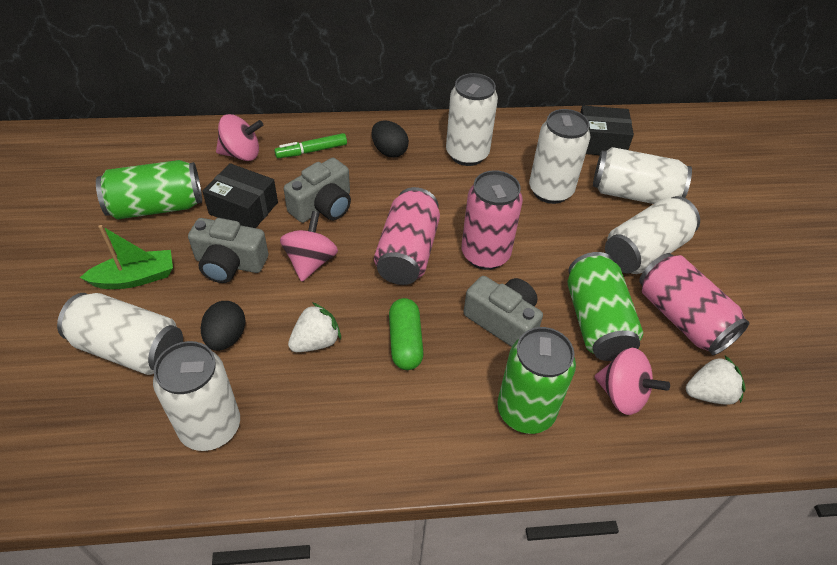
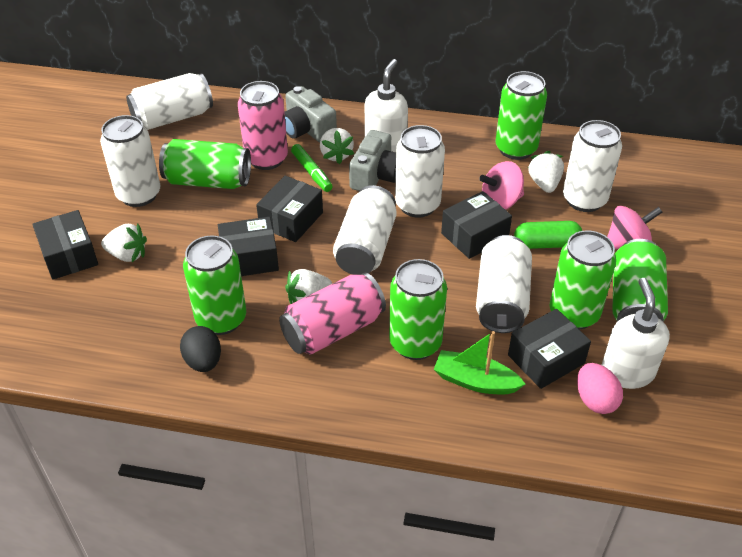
black box: [202,163,278,228] [580,106,634,155] = 2 -> [32,210,98,280] [218,217,279,276] [256,176,323,242] [441,191,512,259] [508,309,591,389] = 5
black egg: [201,301,245,351] [372,121,409,158] = 2 -> [180,326,221,372] = 1
green can: [96,160,202,220] [497,327,576,434] [568,252,643,361] = 3 -> [159,139,251,189] [183,236,246,335] [389,259,447,360] [495,71,547,160] [549,231,616,330] [613,239,668,322] = 6
grey camera: [188,218,268,283] [284,158,351,223] [464,276,543,347] = 3 -> [284,86,337,142] [349,130,396,191] = 2
pink can: [374,187,440,285] [461,170,523,270] [639,253,749,355] = 3 -> [238,81,288,170] [279,273,386,355] = 2
pink egg: none = 0 -> [577,363,623,414] = 1
pink spinning top: [216,114,263,161] [280,211,338,282] [595,348,670,415] = 3 -> [479,161,524,210] [607,206,662,249] = 2
white soap dispenser: none = 0 -> [365,59,408,152] [602,278,670,389] = 2
white strawberry: [288,302,341,352] [686,356,746,404] = 2 -> [101,224,147,262] [285,269,332,304] [320,128,354,164] [528,151,564,193] = 4

